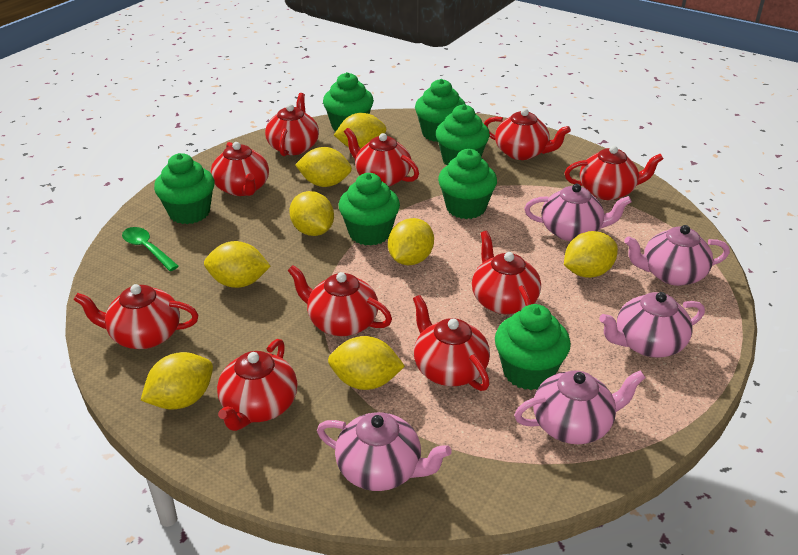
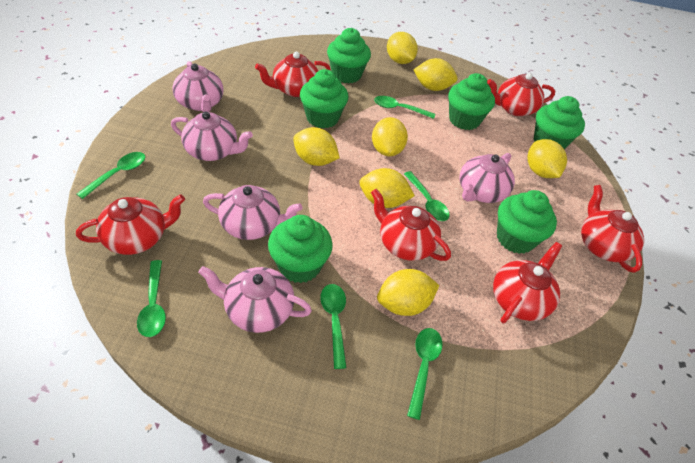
green cupcake: [154,153,214,224] [323,72,374,132] [339,173,400,246] [415,79,466,142] [436,104,490,165] [438,149,497,219] [495,304,571,390] = 7 -> [268,215,333,283] [300,69,348,128] [327,28,371,83] [448,73,495,130] [497,190,557,254] [534,96,585,149] = 6
green spoon: [122,227,179,271] = 1 -> [77,152,146,199] [137,260,166,337] [320,284,346,369] [374,96,435,119] [404,171,450,221] [407,328,442,420] = 6
red teapot: [74,284,198,349] [211,142,269,196] [217,339,298,431] [265,93,319,156] [287,265,392,336] [344,128,419,186] [413,295,490,391] [472,231,541,314] [484,108,571,160] [565,146,663,200] = 10 -> [76,194,185,255] [255,52,331,97] [371,189,451,261] [487,73,555,116] [493,242,562,323] [581,185,644,273] = 6
yellow lemon: [141,352,213,410] [204,241,271,288] [289,191,334,236] [295,147,352,187] [328,336,405,390] [334,113,386,148] [388,218,434,265] [564,231,618,278] = 8 -> [293,127,340,166] [359,168,415,208] [372,117,408,156] [377,269,440,316] [387,32,418,64] [413,58,457,91] [527,139,567,178] = 7

